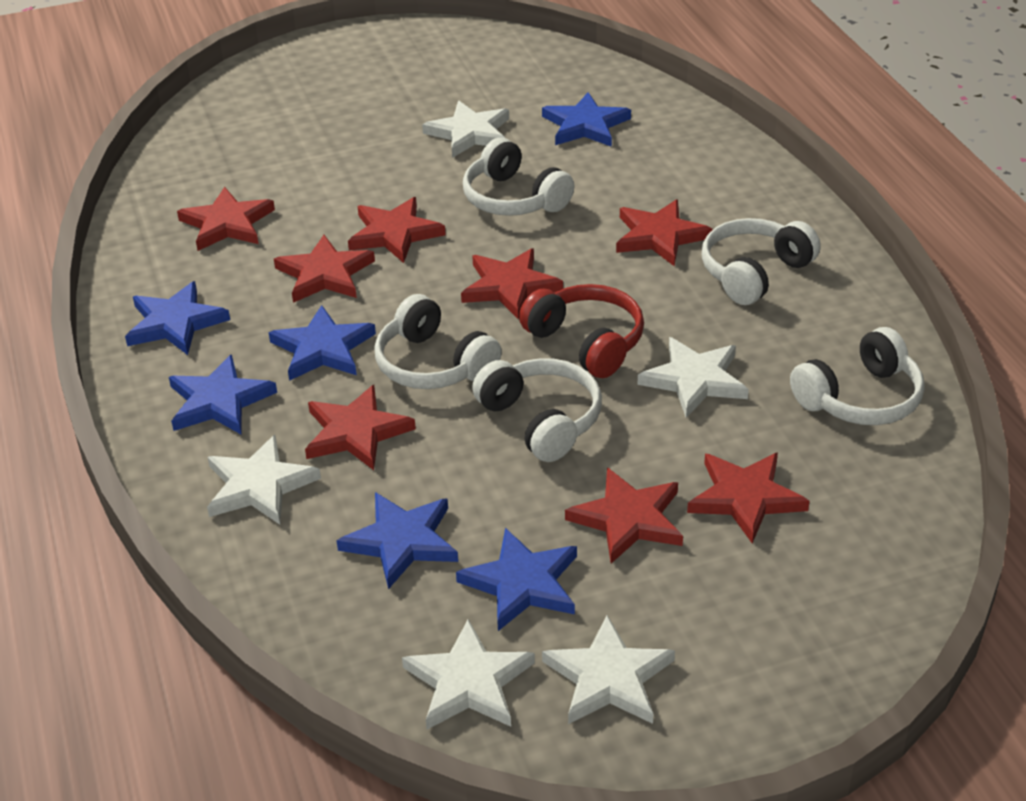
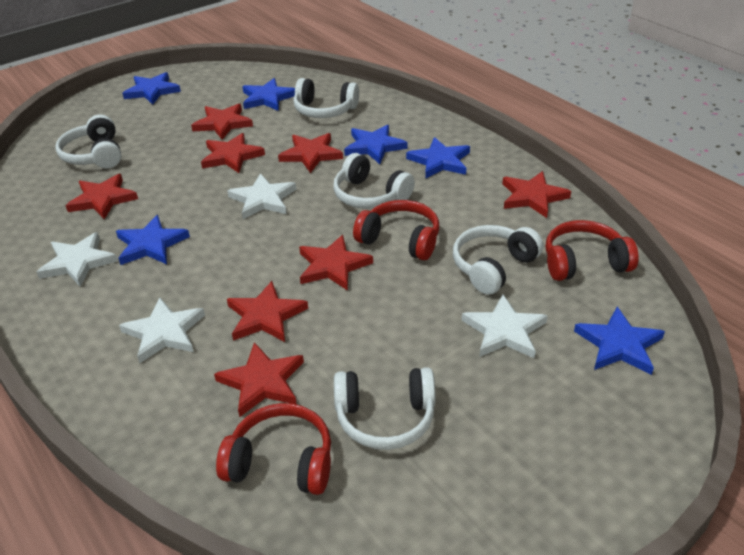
red headphones: [519,284,644,378] = 1 -> [216,403,331,495] [353,200,439,260] [546,220,639,281] = 3
white star: [207,435,321,525] [402,619,535,729] [422,101,509,158] [542,615,675,724] [638,337,749,418] = 5 -> [37,232,117,287] [119,298,205,363] [227,173,297,219] [462,294,548,359] = 4

